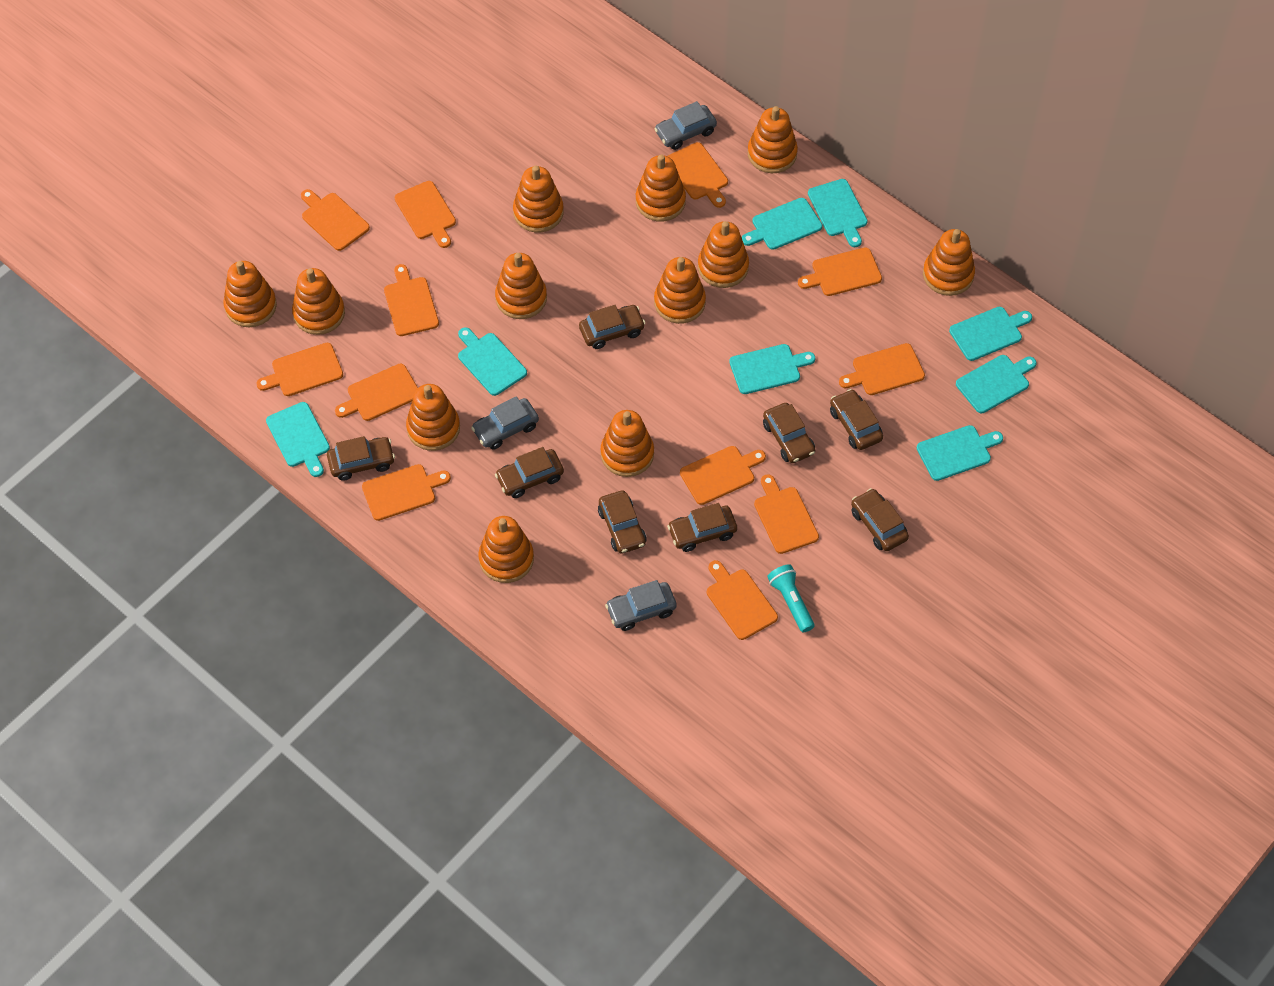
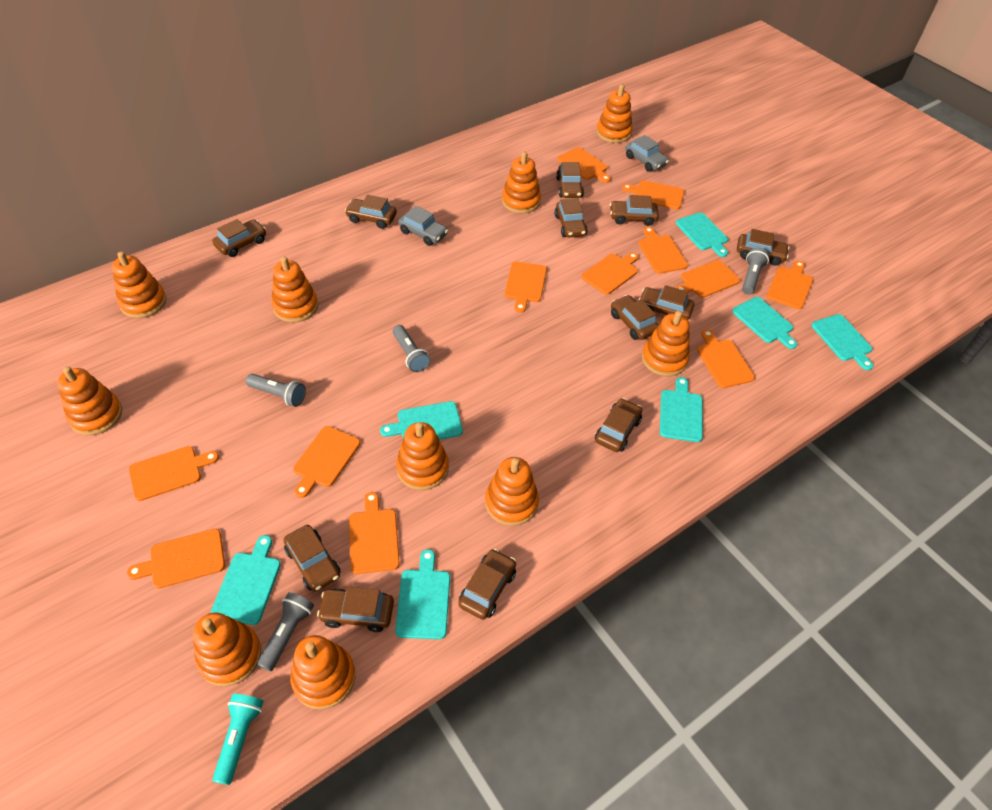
brown car: [327,436,395,481] [495,447,564,498] [579,305,645,349] [598,490,647,554] [667,503,737,552] [763,403,815,463] [830,389,883,450] [851,488,909,551] = 8 -> [212,219,266,257] [283,525,341,592] [317,587,394,632] [345,195,397,229] [458,549,516,620] [555,198,588,237] [556,162,584,198] [595,398,642,452] [610,195,659,226] [611,295,658,340] [638,285,694,320] [737,229,790,266] = 12
grey car: [471,396,539,450] [605,580,677,631] [654,101,717,150] = 3 -> [398,206,448,246] [625,135,669,172] = 2
grey flashlight: none = 0 -> [246,374,306,407] [257,592,314,672] [393,325,430,372] [742,248,769,295] = 4
orange stacking toy: [223,261,277,327] [292,268,345,335] [406,384,460,451] [479,516,534,583] [495,253,547,319] [513,166,564,233] [601,410,654,477] [636,155,686,222] [654,257,706,324] [698,221,749,288] [748,106,798,173] [923,229,975,296] = 12 -> [57,366,122,435] [112,252,166,318] [193,612,261,687] [272,256,318,323] [290,635,355,710] [396,422,449,490] [485,457,539,526] [502,152,541,214] [596,84,633,143] [642,311,690,376] = 10
turquoise cutting board: [266,402,330,477] [458,327,527,396] [729,344,815,394] [742,198,822,250] [808,179,868,247] [917,425,1003,481] [949,307,1032,361] [956,355,1037,413] = 8 -> [211,535,281,625] [380,401,463,440] [395,549,450,639] [660,377,703,442] [676,212,728,257] [732,297,797,349] [811,314,873,370] = 7

